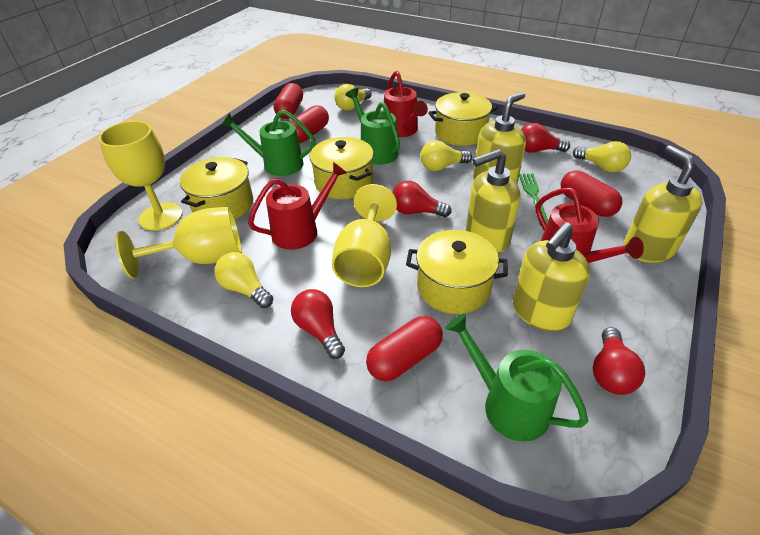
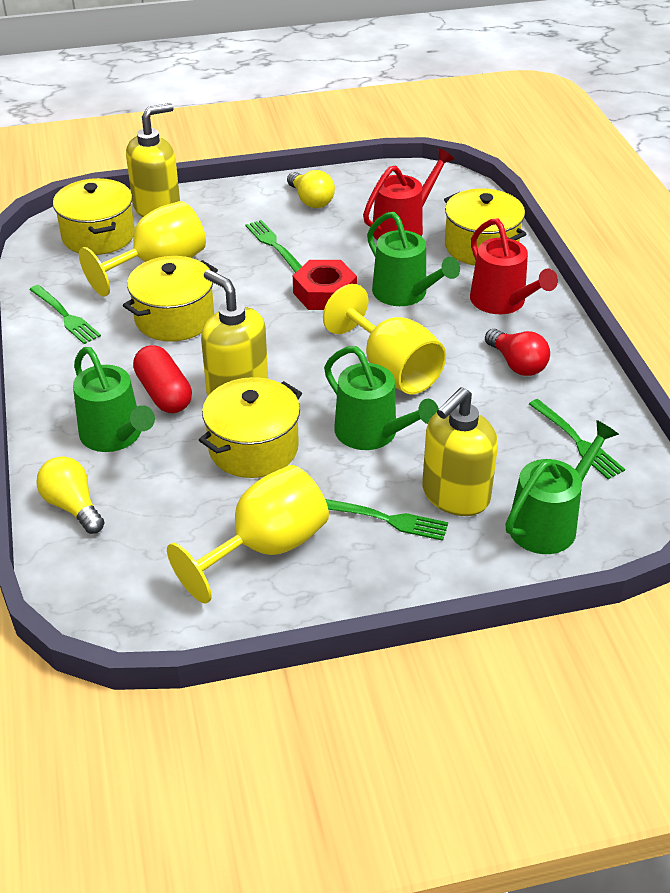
green fork: [519,174,548,226] = 1 -> [29,285,101,344] [246,220,302,273] [325,499,448,541] [529,399,625,479] = 4
green watering can: [221,110,316,176] [346,88,400,165] [445,313,588,441] = 3 -> [73,347,155,452] [324,346,439,450] [367,212,460,306] [506,420,619,554] = 4
red capsule: [274,83,303,119] [290,105,329,143] [366,316,443,381] [561,170,623,217] = 4 -> [133,345,192,413] = 1
red light bulb: [291,289,345,359] [392,181,452,217] [521,123,570,153] [593,327,645,395] = 4 -> [485,329,550,376] = 1
red nut: none = 0 -> [293,260,357,310] = 1
red watering can: [248,162,347,250] [383,71,428,137] [536,188,644,263] = 3 -> [363,148,455,240] [470,219,558,314] = 2
yellow light bulb: [214,252,273,308] [335,84,372,111] [420,140,472,171] [573,141,631,173] = 4 -> [36,456,104,534] [287,170,335,208] = 2
yellow soap dispenser: [466,149,520,253] [473,92,526,184] [513,222,590,331] [624,145,703,263] = 4 -> [126,103,180,217] [201,269,268,396] [422,387,498,516] = 3

